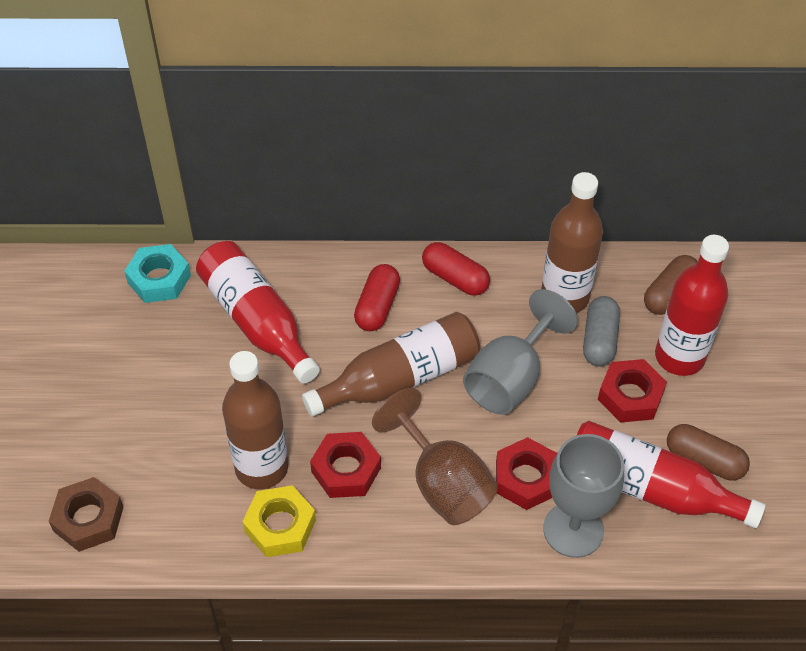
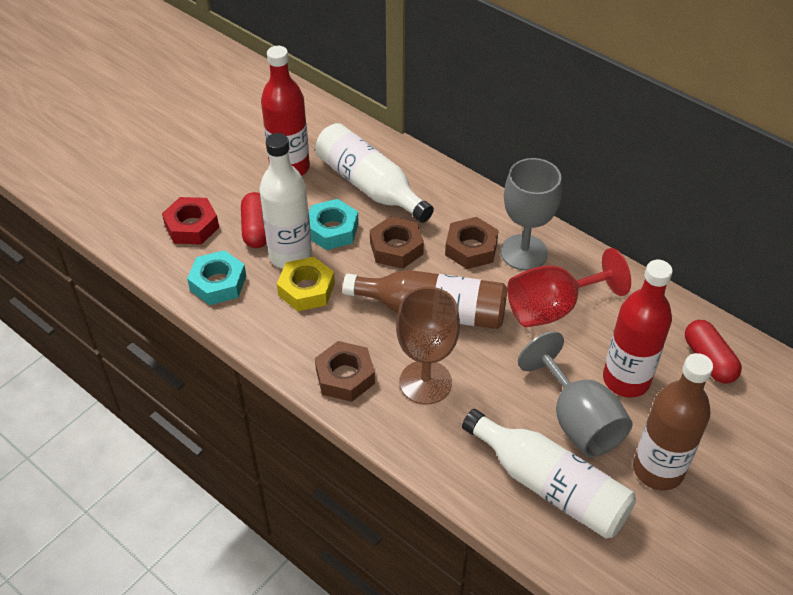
brown bottle: [222,351,288,490] [302,312,480,416] [541,172,603,313] = 3 -> [343,270,508,329] [633,353,713,490] = 2
brown capsule: [644,255,698,315] [667,424,750,480] = 2 -> none = 0
brown nut: [49,477,124,552] = 1 -> [315,341,375,402] [370,216,424,269] [445,217,499,269] = 3
grey capsule: [583,296,620,367] = 1 -> none = 0
red bottle: [196,241,320,384] [576,421,765,528] [655,235,729,376] = 3 -> [261,46,310,176] [603,260,673,398] = 2
red goblet: none = 0 -> [507,248,631,327] = 1
red nut: [310,432,381,498] [496,437,557,510] [598,359,667,423] = 3 -> [162,197,219,244] = 1
turquoise nut: [124,244,191,303] = 1 -> [187,250,246,305] [309,199,359,250] = 2
white bottle: none = 0 -> [259,133,312,269] [315,123,434,223] [462,409,636,539] = 3

